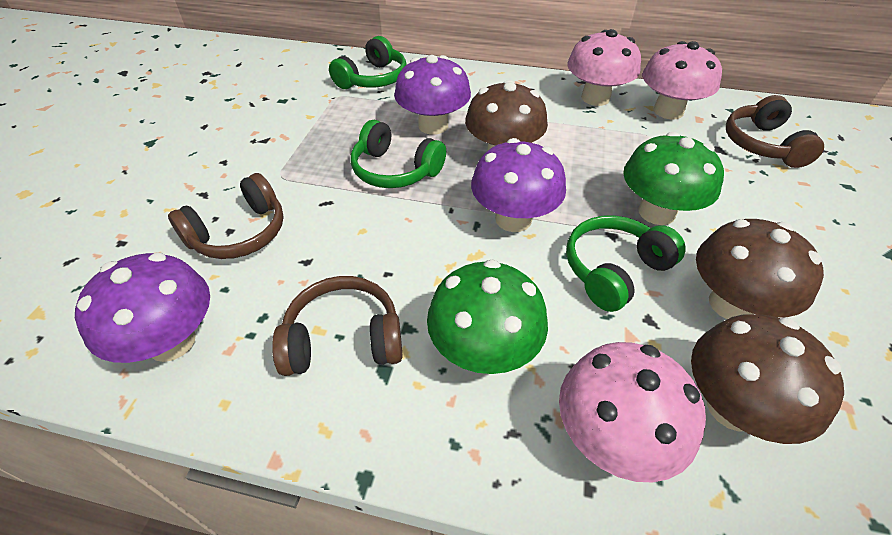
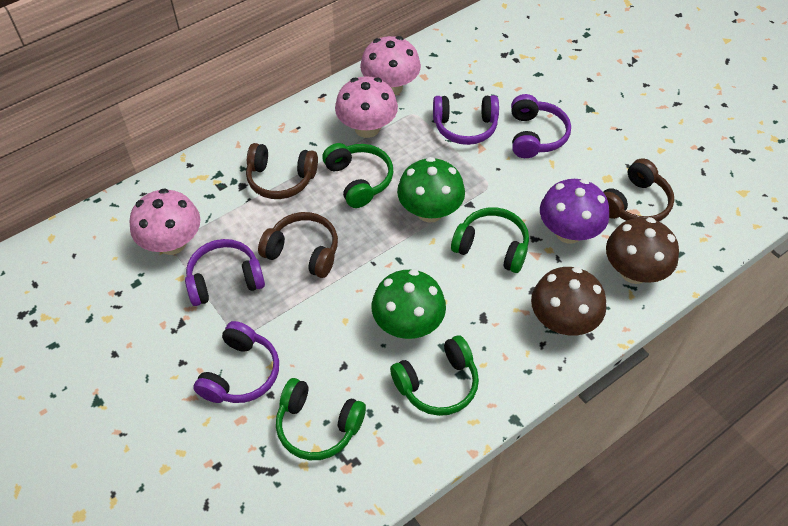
brown mushroom: [465,80,548,151] [691,314,844,444] [696,219,824,319] = 3 -> [531,267,606,336] [606,218,679,284] = 2
green headphones: [329,36,406,89] [351,120,446,188] [566,215,686,312] = 3 -> [276,378,366,460] [322,143,393,208] [390,335,479,416] [451,207,529,273] = 4
purple headphones: none = 0 -> [185,239,265,306] [193,321,279,403] [433,95,499,145] [511,94,571,158] = 4
purple mushroom: [75,253,210,363] [394,55,471,135] [471,138,566,232] = 3 -> [540,179,609,244] = 1

